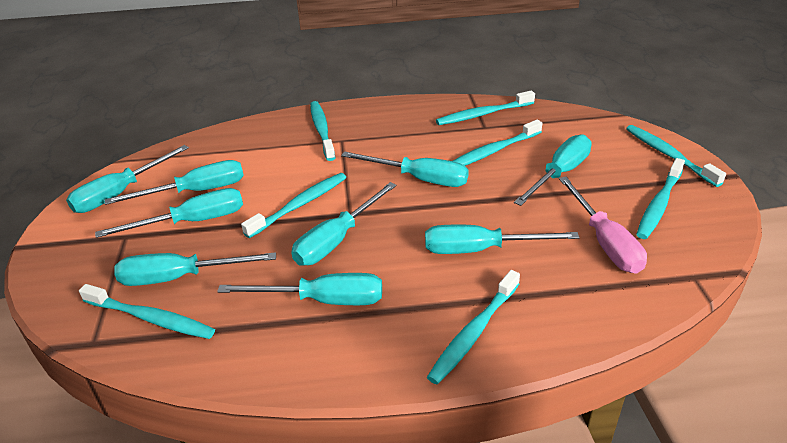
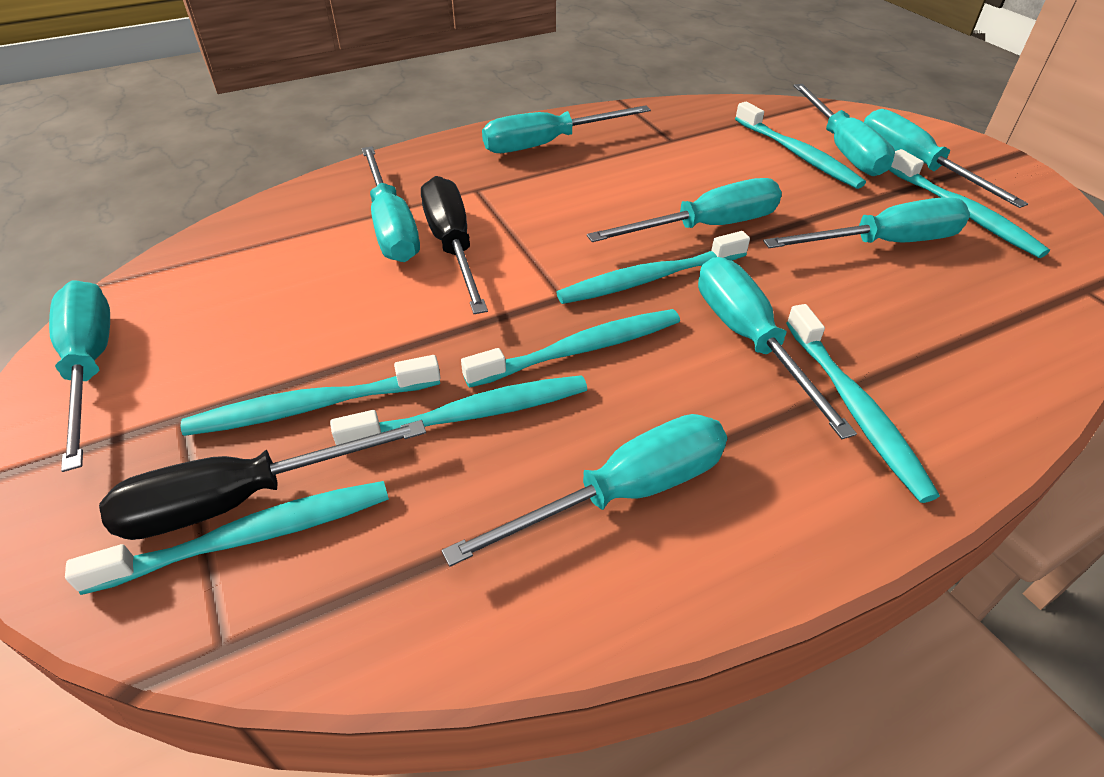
black screwdriver: none = 0 -> [99,420,426,540] [421,176,488,314] = 2
pink screwdriver: [559,177,647,274] = 1 -> none = 0

